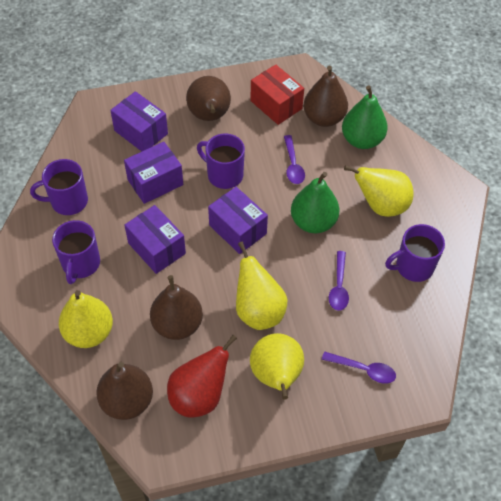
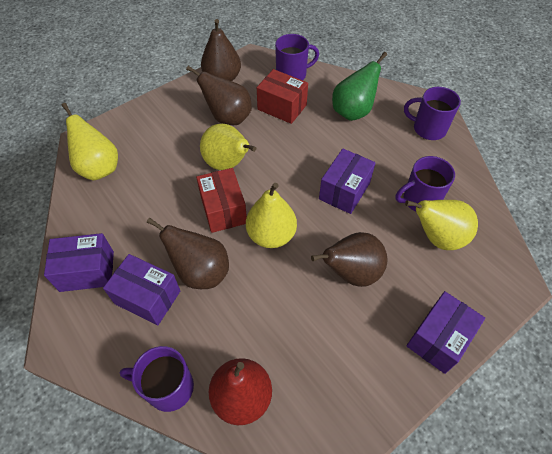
green pear: [291,172,340,233] [342,86,388,149] = 2 -> [332,52,387,121] = 1
purple spoon: [284,135,305,184] [322,351,396,384] [329,251,349,311] = 3 -> none = 0
red box: [250,64,304,125] = 1 -> [196,168,247,233] [257,69,308,124] = 2

